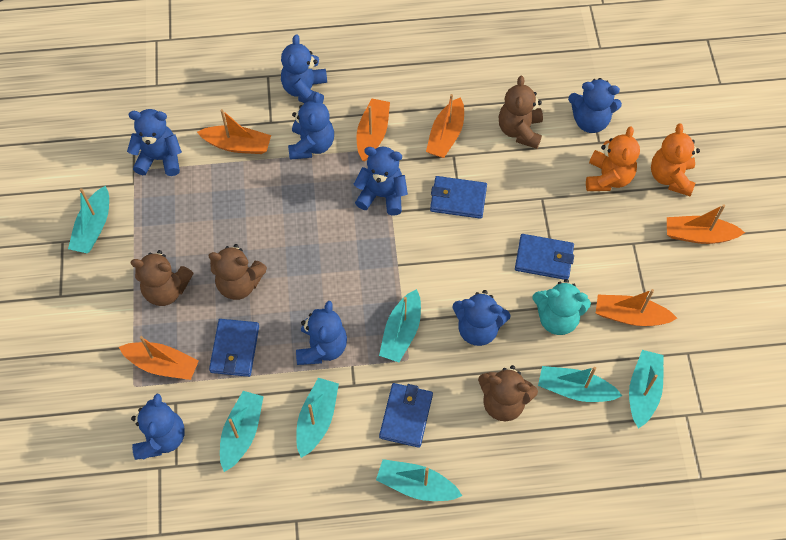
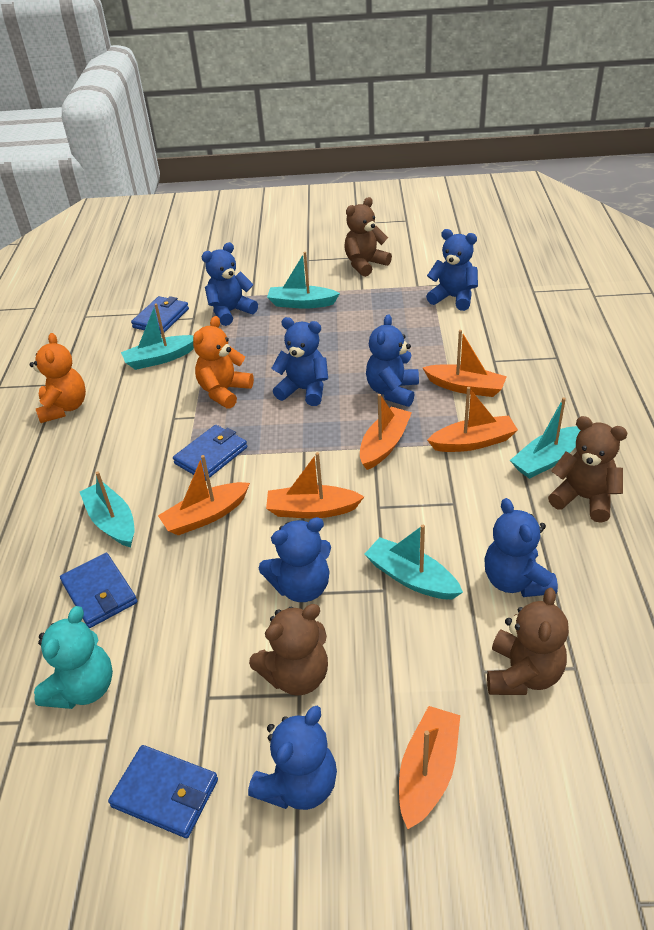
blue teddy bear: [127,109,182,176] [131,394,185,460] [281,34,327,103] [288,92,334,160] [296,301,347,365] [353,147,408,216] [452,290,511,346] [568,78,622,133] = 8 -> [202,242,258,326] [248,706,337,810] [259,517,331,602] [271,317,328,406] [366,314,419,407] [426,229,478,311] [484,498,558,597] = 7
turquoise boat: [68,186,109,253] [220,391,264,472] [296,378,339,458] [376,459,462,501] [379,289,421,362] [538,366,622,402] [629,350,663,429] = 7 -> [80,471,134,547] [121,303,194,370] [267,252,340,309] [364,525,463,599] [510,397,581,479] = 5

